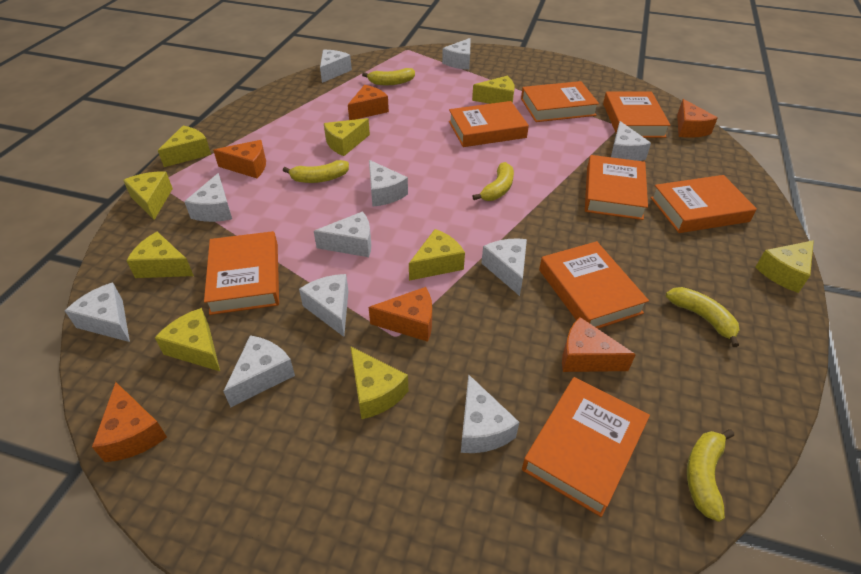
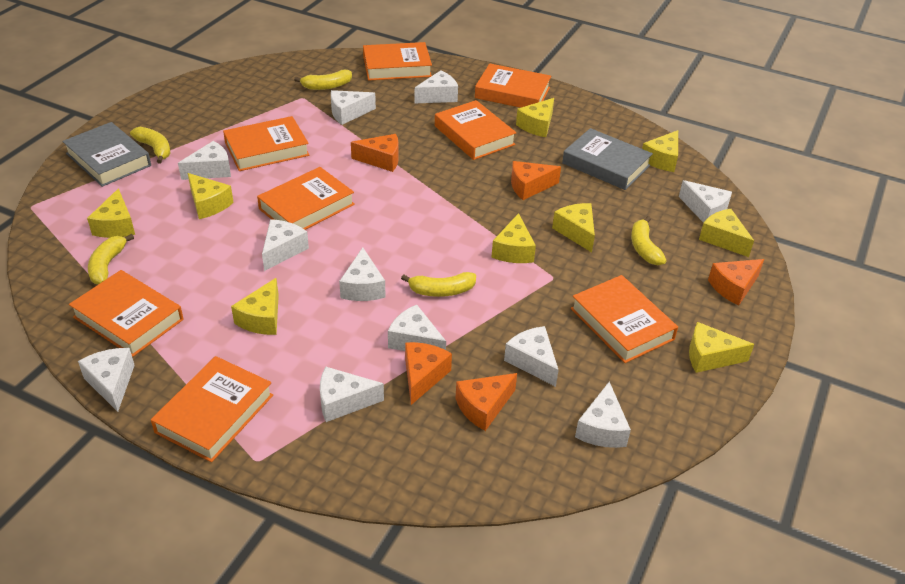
grey book: none = 0 -> [62,122,151,187] [562,128,653,190] = 2
orange cheese: [92,382,167,462] [213,140,266,178] [348,85,389,120] [369,287,432,342] [562,317,636,372] [677,99,718,138] = 6 -> [351,134,399,172] [405,342,452,405] [455,373,517,431] [511,161,561,200] [708,259,764,306] = 5

